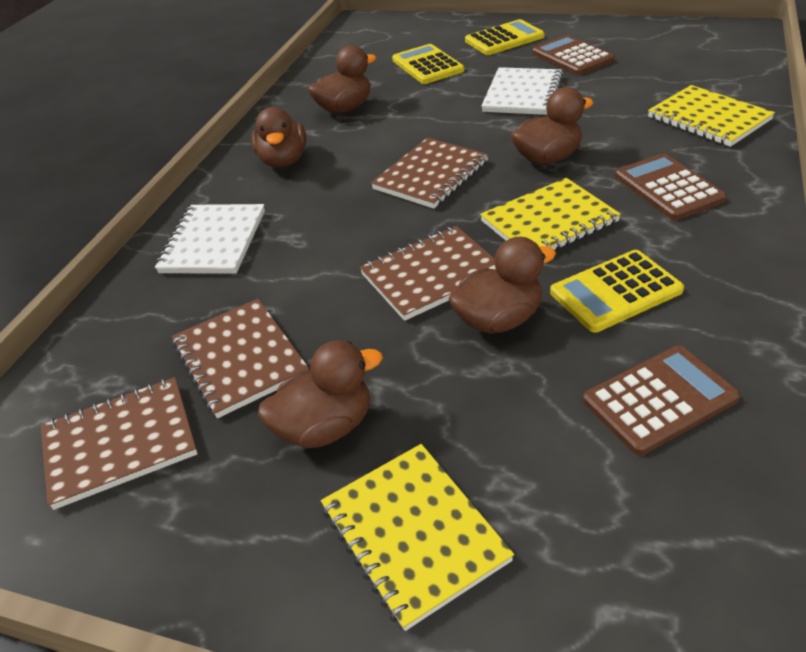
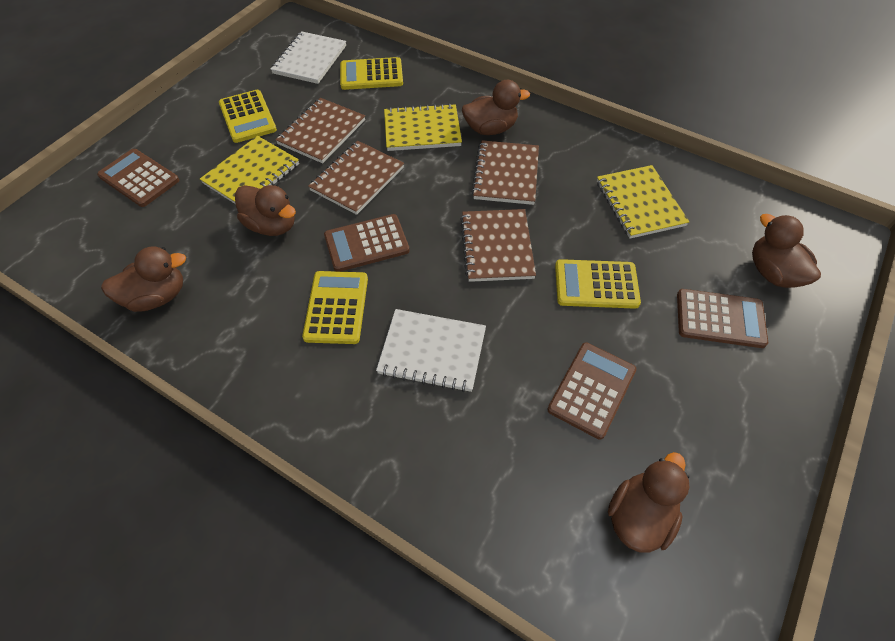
brown calculator: [532,35,615,75] [583,345,740,455] [615,153,727,220] = 3 -> [97,149,179,207] [324,214,410,272] [547,342,636,440] [677,289,768,348] = 4
yellow calculator: [392,44,464,84] [465,19,545,55] [550,250,684,333] = 3 -> [219,90,277,143] [302,271,368,344] [340,57,403,90] [555,259,641,309] = 4

